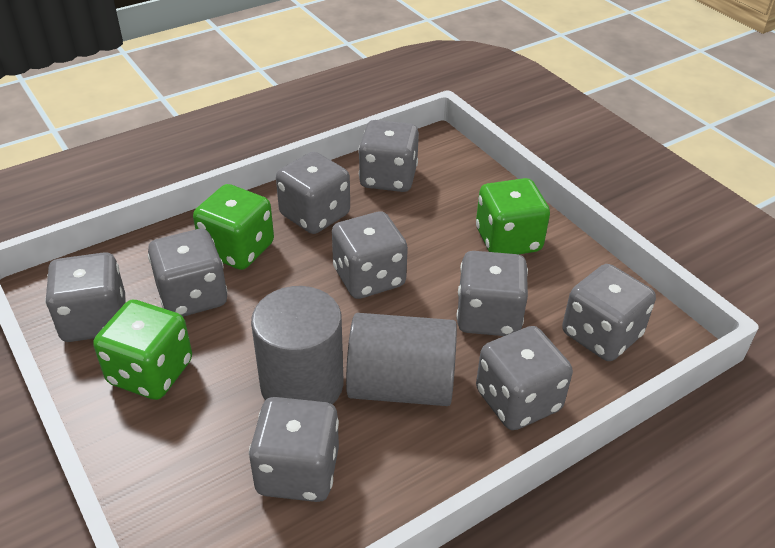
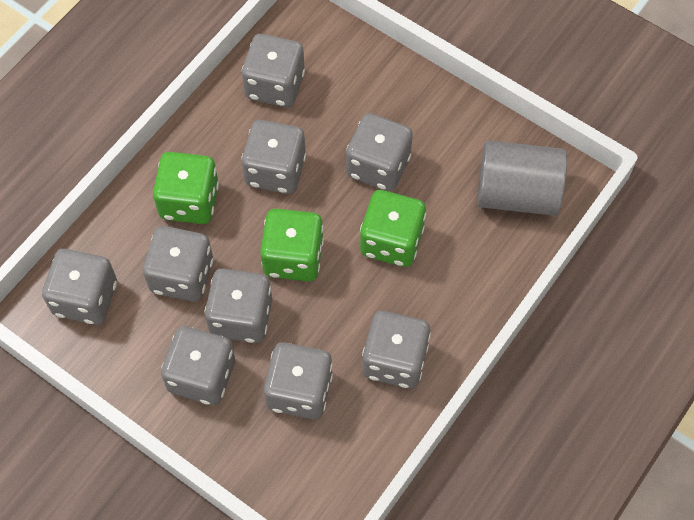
grey cylinder: [251,286,344,404] [346,313,457,406] = 2 -> [477,140,567,216] = 1

